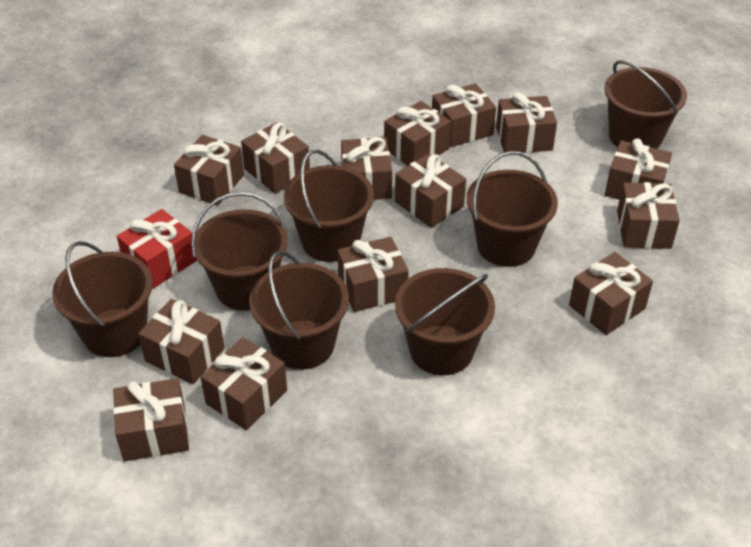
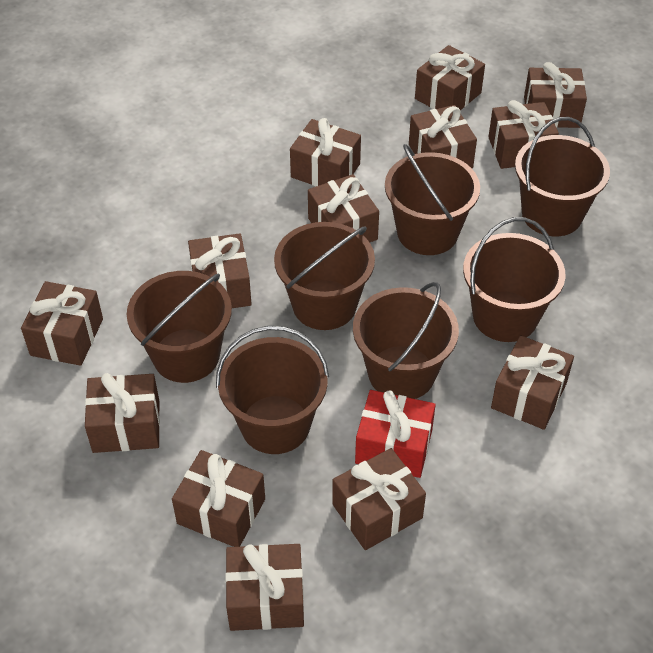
brown gift: [113,378,189,461] [138,299,224,384] [174,135,244,206] [200,337,287,430] [241,122,310,194] [337,237,409,312] [341,137,392,200] [384,101,451,166] [395,154,466,228] [432,83,496,147] [496,92,557,153] [569,252,653,335] [605,138,672,200] [617,182,680,249] = 14 -> [21,281,103,366] [85,373,160,453] [172,450,265,547] [188,233,252,308] [225,544,304,631] [290,118,361,186] [308,174,379,242] [332,448,426,550] [409,105,477,168] [415,45,485,110] [488,100,559,169] [491,335,574,430] [524,62,587,128] = 13

